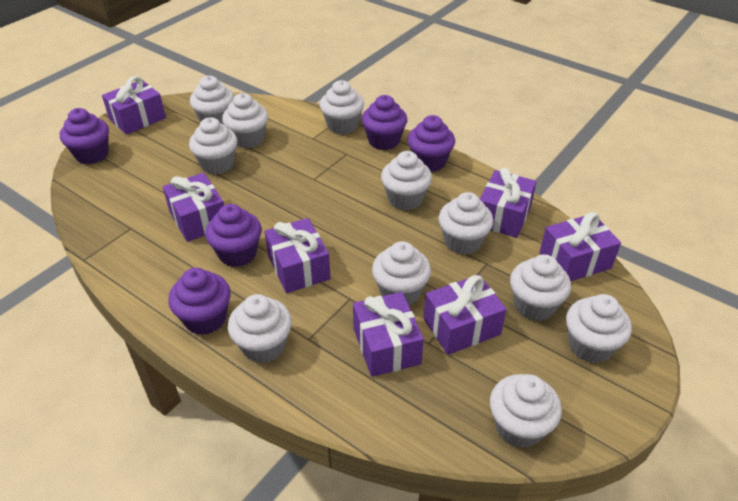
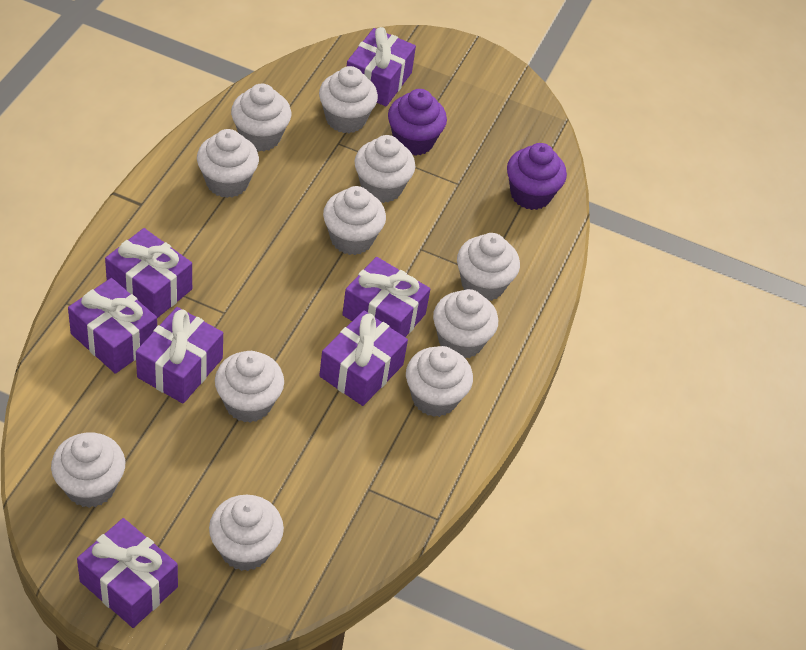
purple cupcake: [60,108,109,164] [168,268,231,335] [205,204,262,267] [362,95,407,150] [407,115,455,172] = 5 -> [388,89,447,156] [507,143,567,210] = 2

